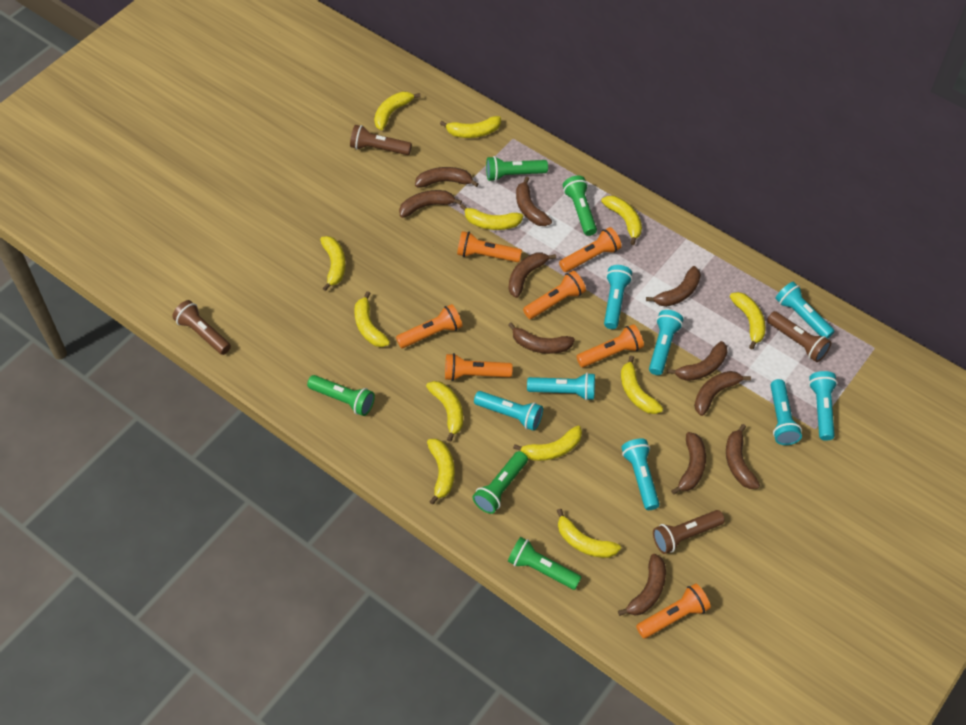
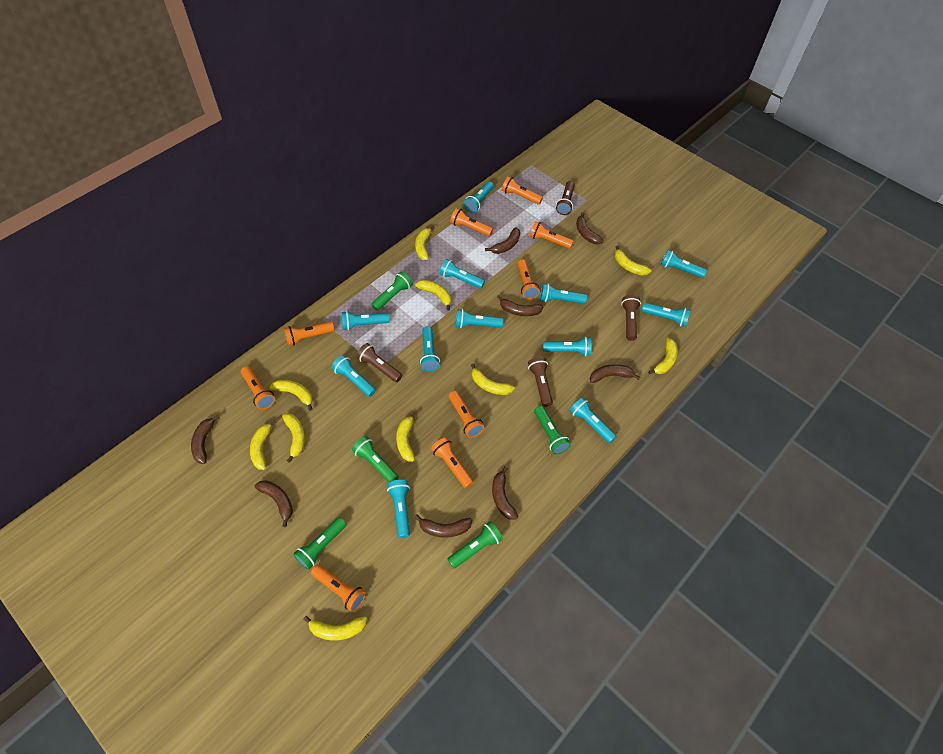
brown banana: [399,190,462,218] [415,167,479,187] [508,322,575,354] [509,253,556,298] [516,176,552,226] [618,554,666,616] [646,266,701,307] [667,341,727,381] [671,432,706,495] [694,371,751,416] [726,424,760,489] = 11 -> [191,414,219,464] [254,480,293,527] [414,514,472,538] [485,227,520,254] [492,466,519,520] [497,295,543,316] [576,212,604,245] [590,364,640,383] = 8
orange flashlight: [396,304,463,348] [445,353,513,381] [457,231,522,262] [523,271,586,319] [559,227,622,272] [576,324,644,367] [636,583,711,639] = 7 -> [241,366,275,409] [284,322,334,346] [311,564,366,612] [431,437,474,488] [448,391,484,438] [450,208,493,236] [502,176,543,205] [517,259,540,299] [530,221,573,249] = 9
turquoise flashlight: [474,391,543,431] [527,373,595,400] [604,265,632,329] [621,438,660,510] [649,310,683,375] [770,379,802,445] [776,282,835,339] [809,371,837,441] = 8 -> [332,355,376,397] [342,311,390,331] [387,480,410,538] [420,326,440,371] [440,259,485,289] [456,309,503,328] [464,181,494,213] [540,283,587,304] [543,337,592,356] [569,397,616,443] [641,302,691,327] [661,250,707,278] = 12
yellow banana: [320,236,346,291] [354,291,390,347] [374,92,421,130] [426,381,463,442] [427,439,455,505] [440,116,501,138] [460,204,523,230] [513,425,582,461] [557,509,621,558] [601,196,642,245] [621,356,663,414] [730,292,766,349] = 12 -> [250,420,276,470] [269,380,313,411] [282,413,305,463] [304,616,367,641] [396,412,417,462] [415,226,435,260] [415,280,451,311] [471,363,515,395] [615,246,651,276] [648,338,678,374] = 10

